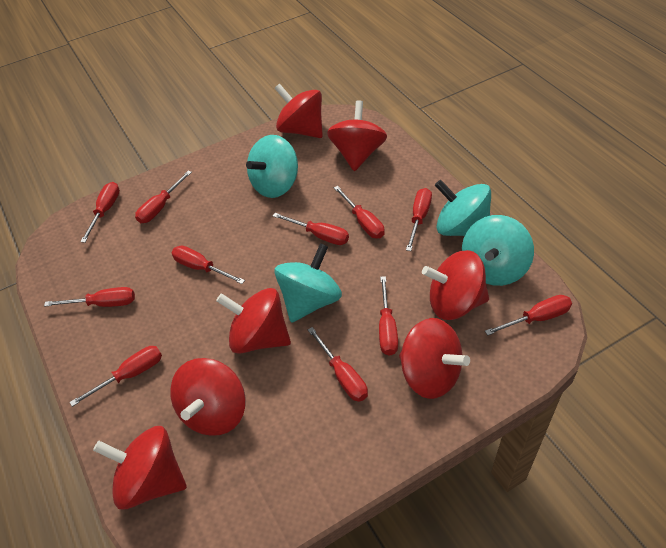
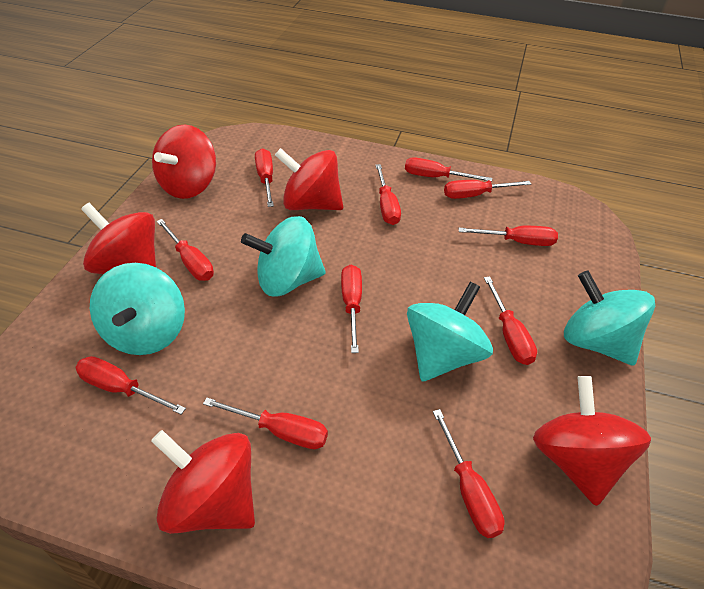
red spinning top: [93,426,187,510] [170,358,246,436] [216,288,291,354] [275,84,323,138] [327,100,387,171] [399,318,470,399] [422,250,489,320] = 7 -> [81,203,156,274] [151,430,255,534] [152,125,216,199] [275,148,343,210] [533,376,651,506] = 5

